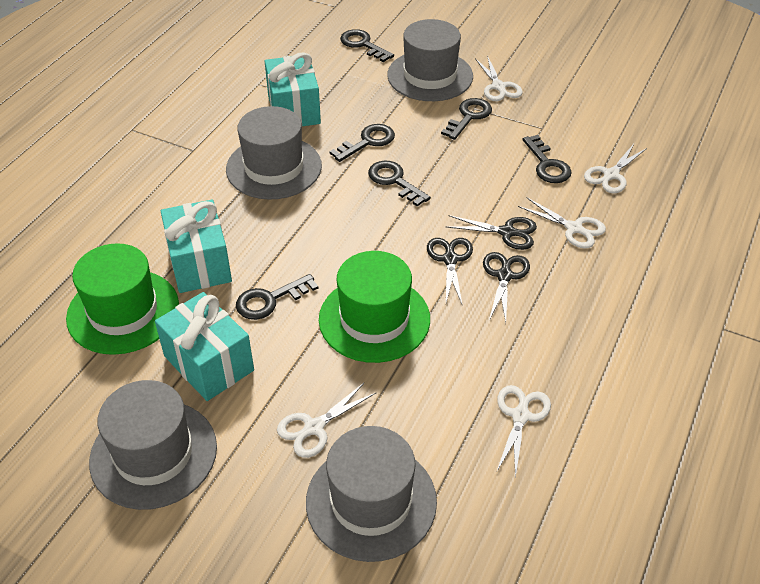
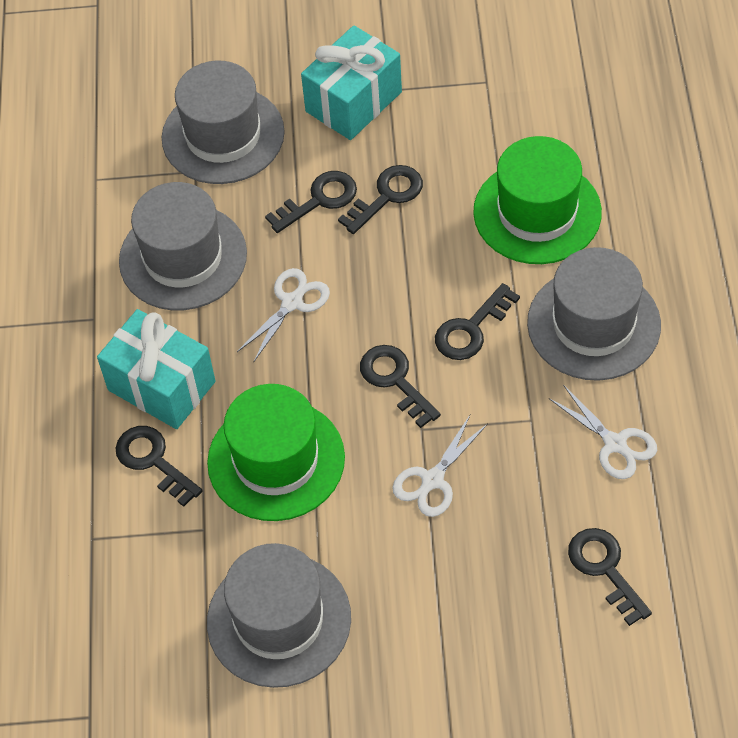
black scissors: [427,238,473,306] [447,215,537,250] [483,252,530,323] = 3 -> none = 0
turquoise gift: [155,292,254,401] [161,199,232,293] [265,52,321,126] = 3 -> [97,309,215,429] [301,25,402,140] = 2
white scissors: [277,382,377,458] [475,55,523,101] [496,385,551,479] [518,197,606,248] [584,144,647,194] = 5 -> [237,268,330,363] [392,415,488,517] [548,385,657,479] = 3

